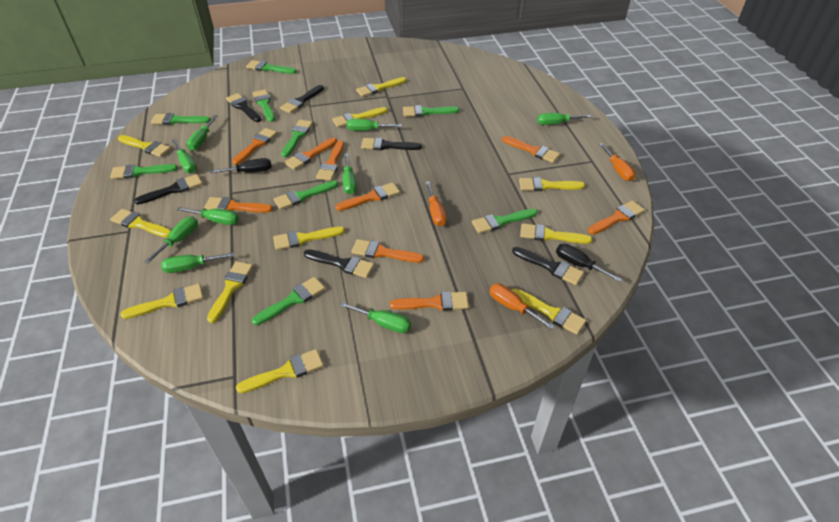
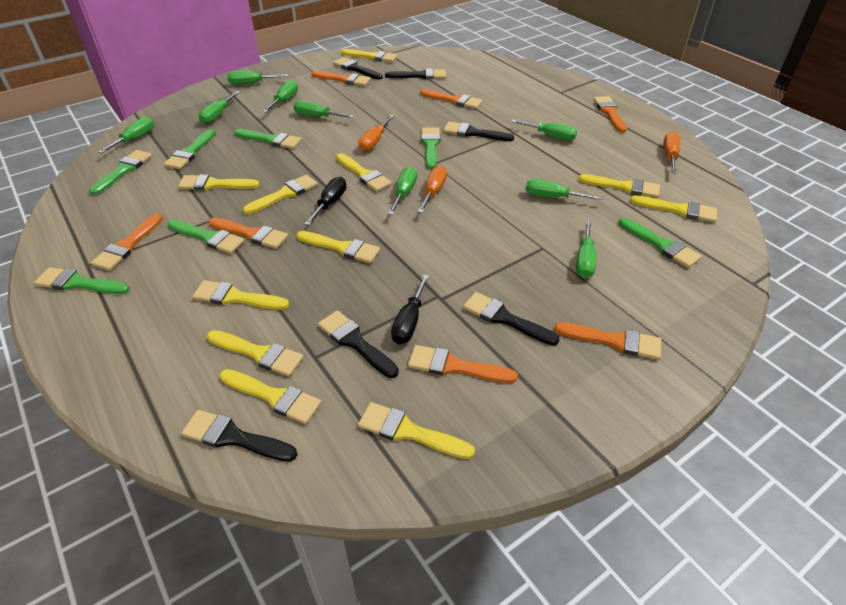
green brush: [110,164,178,179] [151,113,211,125] [246,60,297,74] [252,277,325,325] [253,89,275,122] [274,181,338,210] [281,120,313,157] [403,105,459,117] [472,209,538,233] = 9 -> [34,267,130,294] [89,150,152,195] [164,129,216,169] [168,220,245,254] [234,129,302,149] [421,127,440,169] [619,218,702,268] = 7
orange brush: [204,197,273,213] [232,128,277,165] [284,138,337,170] [316,141,344,181] [335,182,400,211] [351,239,424,263] [390,291,469,311] [502,136,560,163] [588,200,645,235] = 9 -> [91,213,163,270] [209,218,288,249] [311,71,371,86] [408,345,518,383] [420,89,483,109] [554,322,661,360] [593,96,627,132] = 7

